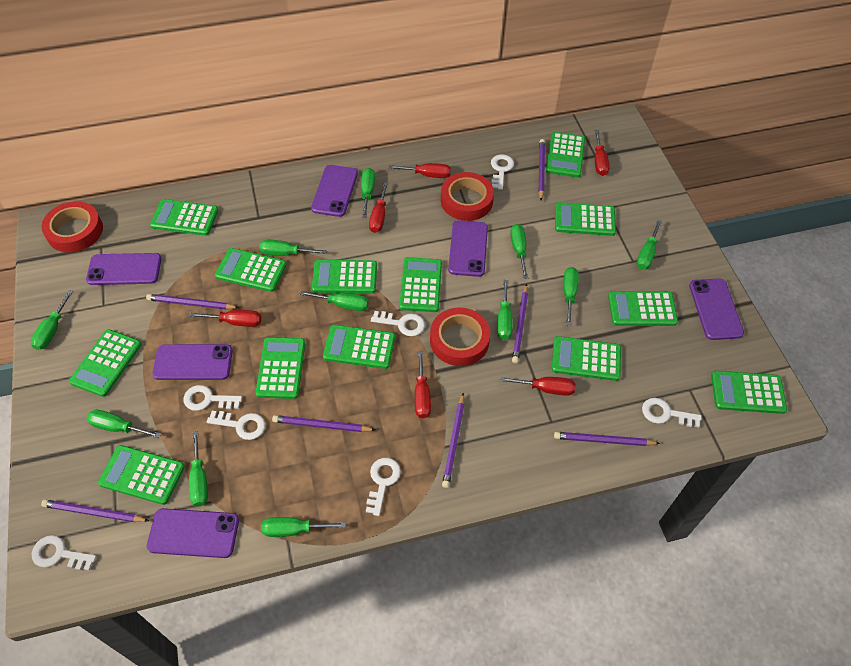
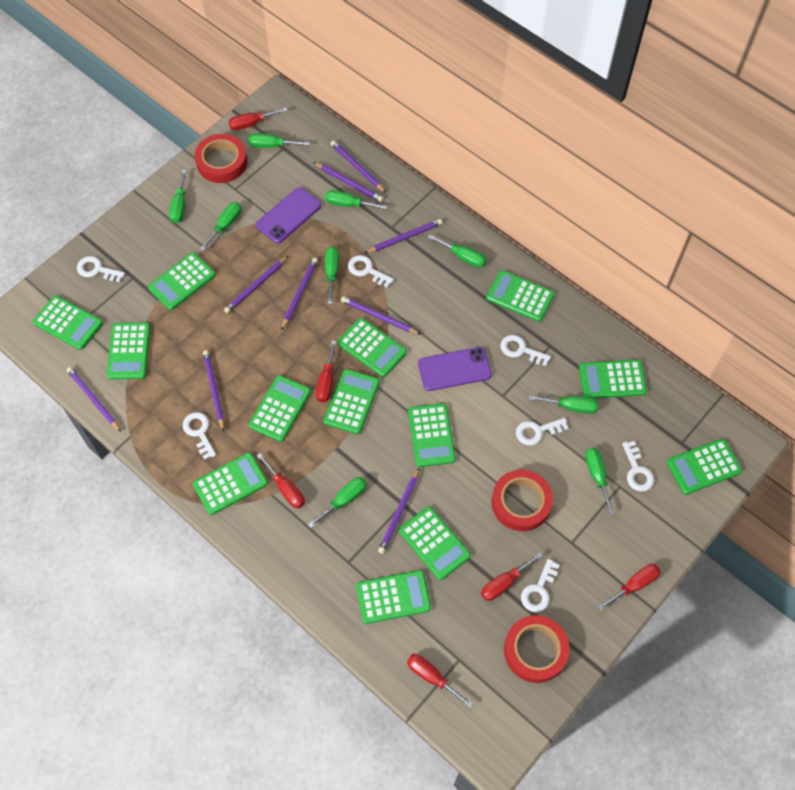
green screwdriver: [31,290,73,350] [87,410,161,438] [189,431,208,506] [259,239,327,256] [261,517,346,537] [300,291,369,311] [361,168,375,218] [497,280,513,340] [510,224,528,279] [563,267,579,326] [637,220,662,270] = 11 -> [169,170,187,223] [200,202,241,251] [249,133,310,148] [308,477,367,528] [325,190,387,210] [325,246,339,304] [428,235,486,268] [529,395,599,414] [585,448,614,515] = 9
purple pencil: [41,499,149,522] [146,294,239,310] [272,415,375,432] [442,393,464,488] [512,284,528,363] [538,139,545,201] [554,432,660,446] = 7 -> [66,367,121,432] [203,350,224,432] [224,256,288,313] [281,258,318,331] [314,162,383,202] [331,140,386,193] [341,296,421,335] [365,219,443,253] [378,468,419,554] = 9
purple phone: [86,253,161,285] [147,508,239,558] [152,344,233,380] [311,165,358,217] [448,220,488,277] [689,278,744,340] = 6 -> [256,187,321,243] [418,347,492,391] = 2

